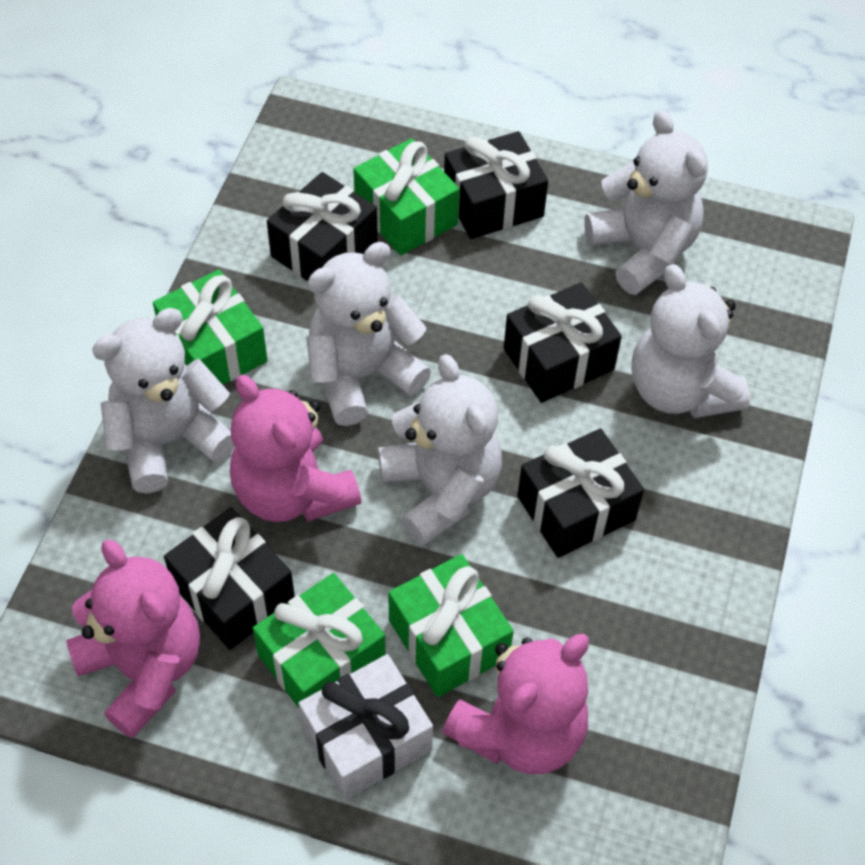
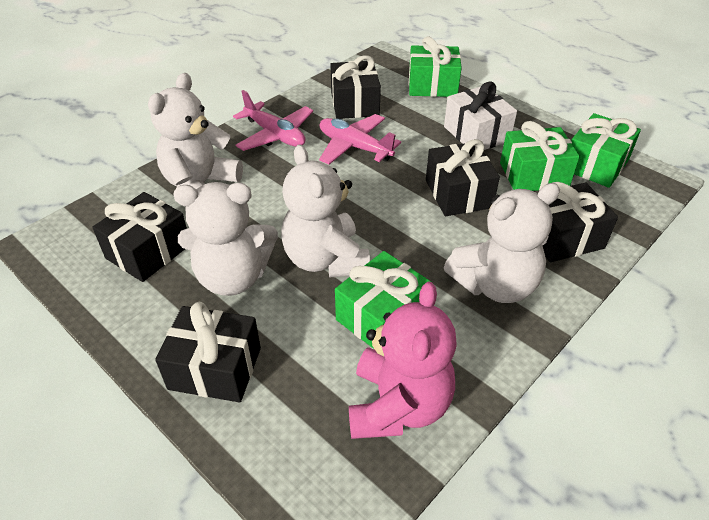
pink plane: none = 0 -> [233,90,313,151] [319,114,401,165] = 2
pink teddy bear: [66,539,200,739] [230,375,362,522] [442,634,589,774] = 3 -> [349,282,457,439] = 1
white teddy bear: [92,308,235,494] [306,242,431,426] [378,354,502,546] [584,110,708,295] [632,264,750,418] = 5 -> [148,73,243,189] [173,182,278,296] [281,144,370,278] [444,183,560,303] = 4

